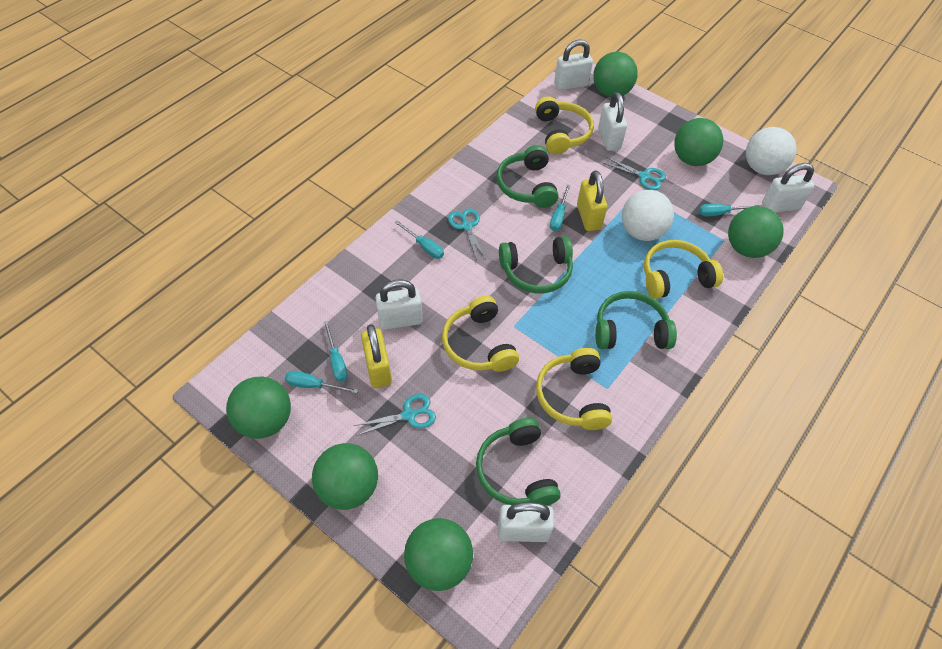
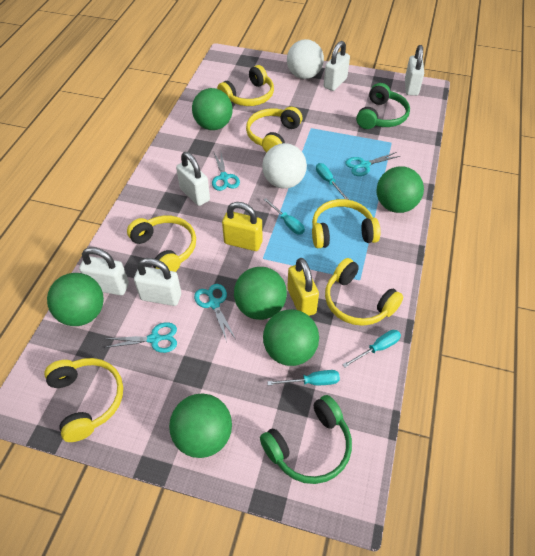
green headphones: [476,418,561,506] [497,145,559,208] [499,236,573,293] [595,291,677,349] = 4 -> [260,395,352,484] [356,83,410,129] = 2
turquoise scissors: [354,394,436,435] [448,208,486,260] [603,157,666,190] = 3 -> [104,322,177,353] [194,284,236,341] [212,153,240,191] [345,152,400,176] = 4
turquoise screwdriver: [285,371,358,393] [324,321,348,382] [394,221,444,259] [550,185,570,231] [699,204,759,216] = 5 -> [263,198,305,235] [267,370,340,385] [316,163,349,200] [342,330,401,368] = 4
yellow headphones: [442,296,519,372] [535,96,594,155] [536,348,612,430] [644,240,723,299] = 4 -> [44,358,123,442] [127,216,196,272] [217,65,274,106] [246,107,302,152] [312,199,380,248] [325,258,403,326] = 6

